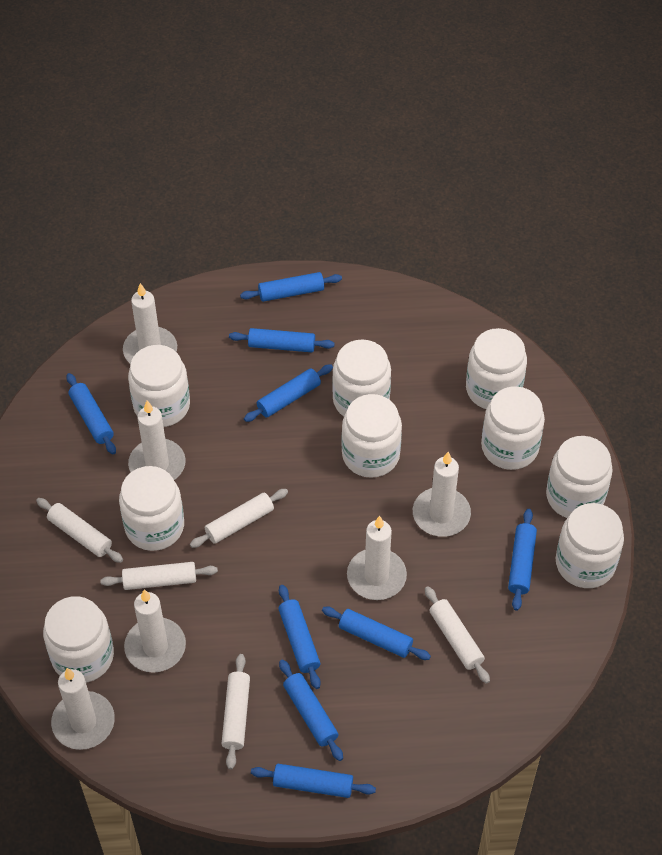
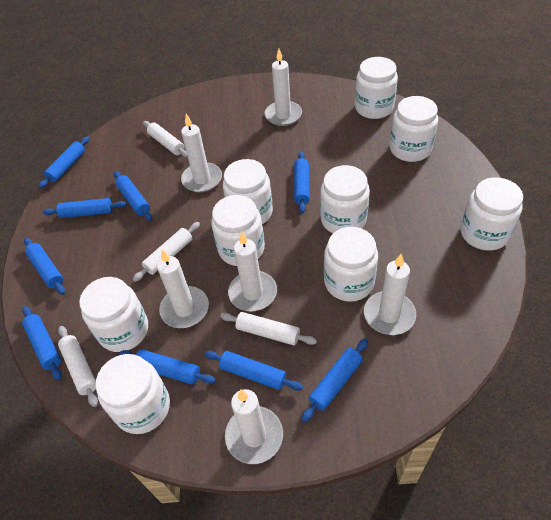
white rolling pin: [36,498,123,563] [100,562,218,590] [190,489,288,548] [221,654,250,769] [425,586,490,684] = 5 -> [58,326,98,407] [133,222,200,282] [143,121,188,158] [220,312,317,346] = 4

